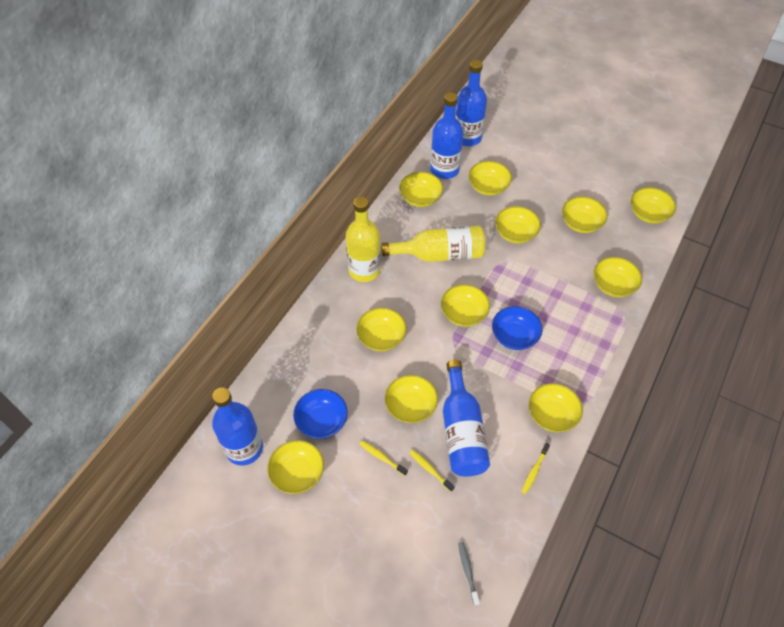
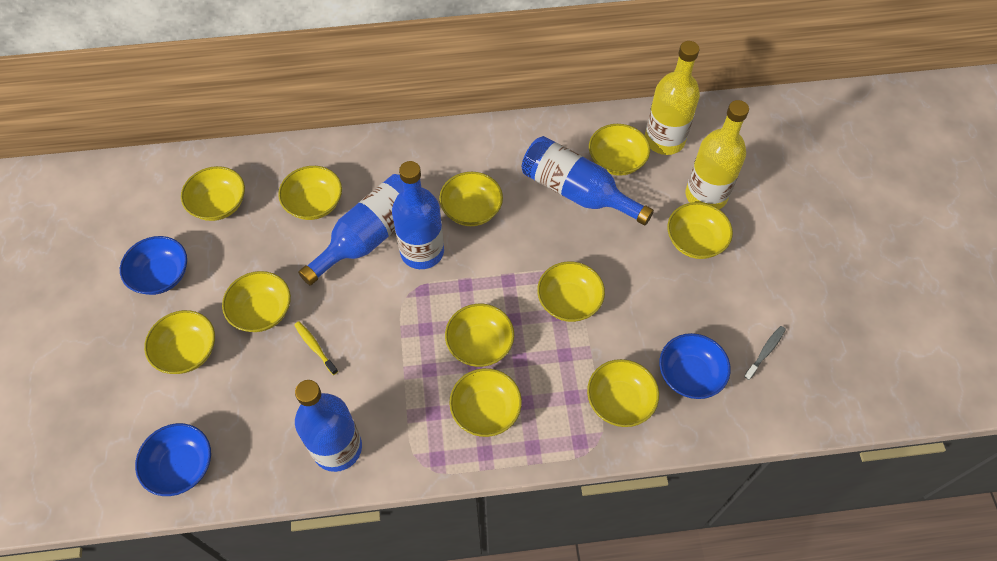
blue bowl: [293,389,348,439] [492,306,543,350] = 2 -> [120,236,187,295] [135,423,211,496] [659,333,731,399] = 3
yellow toothbrush: [360,440,408,476] [410,450,454,492] [521,443,550,494] = 3 -> [294,321,338,375] = 1

